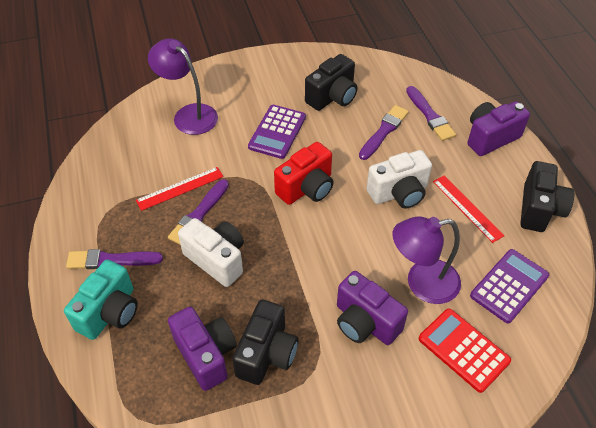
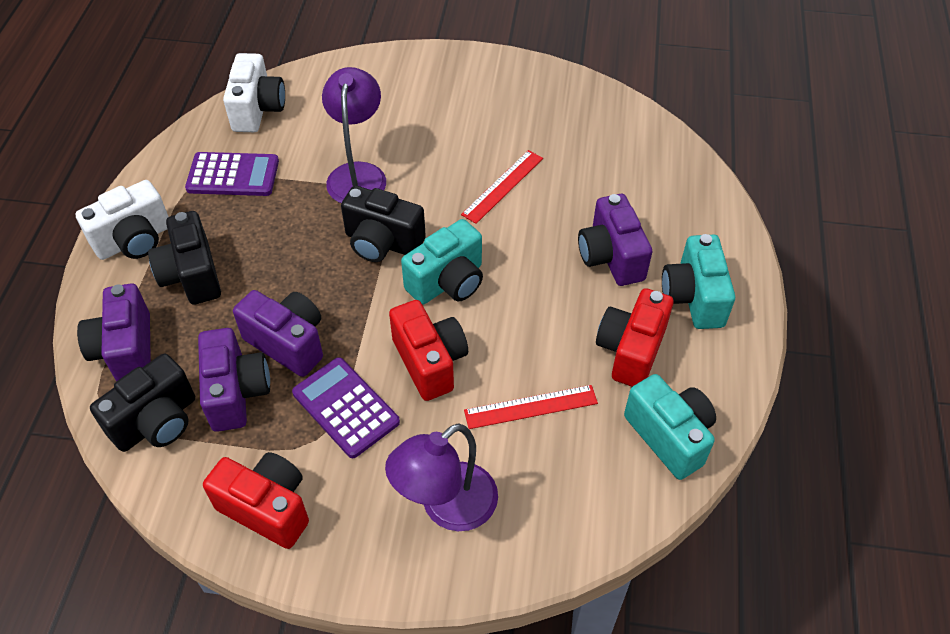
purple brush: [66,249,163,269] [168,179,229,245] [359,105,409,160] [406,86,456,141] = 4 -> none = 0
purple camera: [168,307,237,391] [337,271,408,345] [467,101,530,156] = 3 -> [77,283,151,381] [198,328,270,432] [233,290,323,377] [578,194,652,286] = 4
red calculator: [419,309,511,393] = 1 -> none = 0
red camera: [274,142,334,205] = 1 -> [203,452,309,549] [389,300,468,401] [596,288,673,387] = 3
turquoise camera: [64,259,138,340] = 1 -> [401,219,483,305] [624,374,716,480] [662,234,735,329] = 3

